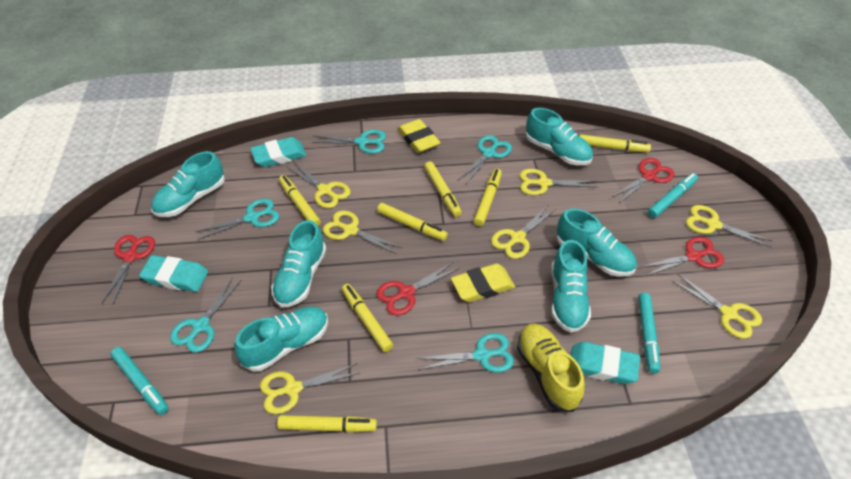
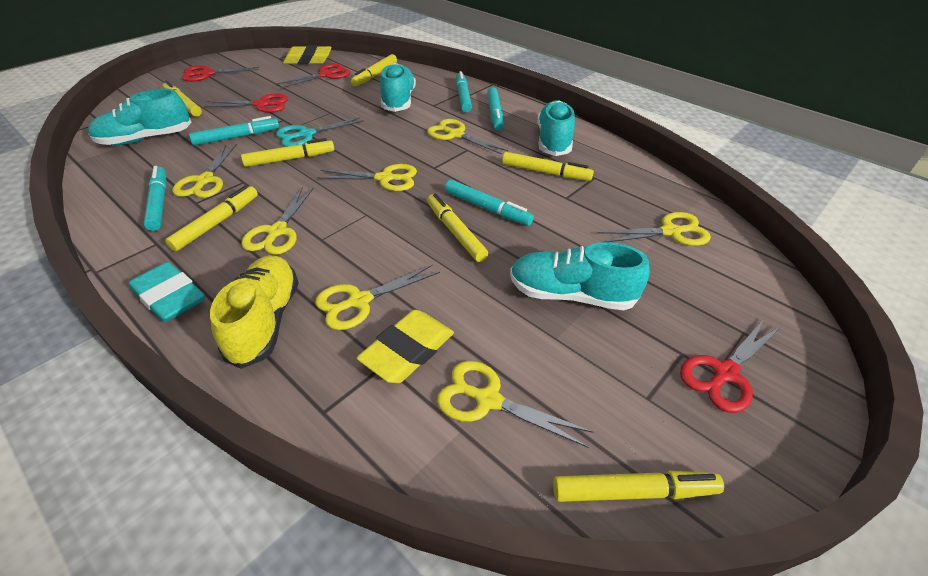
turquoise eraser: [139,255,208,292] [250,137,307,167] [571,342,640,384] = 3 -> [129,262,205,322] = 1
turquoise marker: [110,347,169,415] [638,293,660,374] [648,173,698,218] = 3 -> [143,166,167,231] [189,116,279,145] [445,180,534,226] [456,71,472,112] [487,87,504,131] = 5
turquoise scissors: [170,277,242,353] [196,199,279,240] [312,130,386,154] [416,333,514,373] [458,135,512,184] = 5 -> [276,117,364,147] = 1
turquoise shoe: [151,151,225,217] [234,307,328,371] [271,220,326,307] [526,108,593,165] [551,240,591,333] [557,208,637,277] = 6 -> [88,89,191,145] [380,63,416,112] [510,242,650,310] [537,100,575,156] = 4

